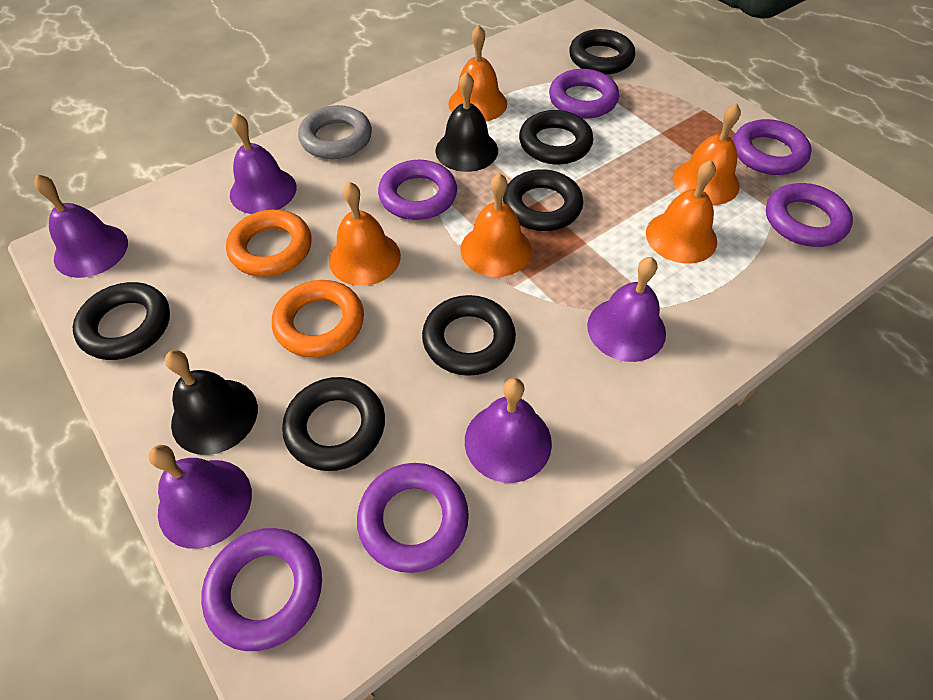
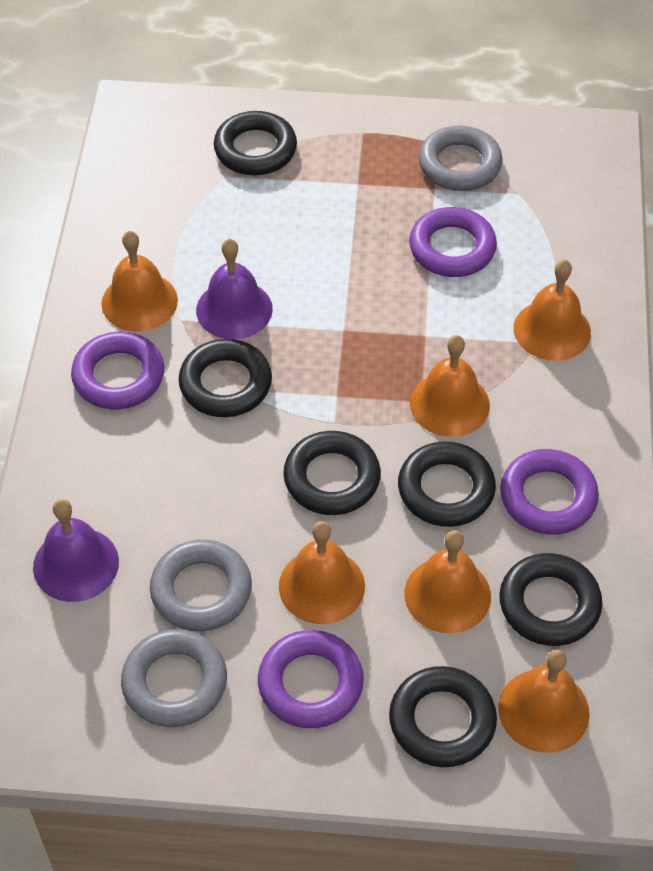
black bell: [165,350,258,455] [435,72,498,172] = 2 -> none = 0
grey ring: [298,105,372,159] = 1 -> [121,629,227,727] [150,540,252,631] [418,125,503,191] = 3
orange bell: [329,182,401,286] [448,25,507,121] [460,173,532,277] [646,160,717,264] [673,103,741,205] = 5 -> [101,231,178,332] [279,521,365,624] [404,530,491,633] [410,335,490,437] [498,649,590,753] [514,260,591,361] = 6
orange ring: [226,210,311,277] [272,280,364,357] = 2 -> none = 0
purple bell: [34,174,128,278] [148,445,252,549] [230,113,297,214] [465,378,552,483] [587,257,666,362] = 5 -> [33,499,119,602] [196,239,273,339] = 2
purple ring: [201,528,322,651] [357,463,469,573] [378,160,457,220] [549,69,619,119] [733,119,812,175] [766,183,853,247] = 6 -> [71,332,164,409] [258,630,364,728] [409,207,497,277] [500,449,599,535] = 4

